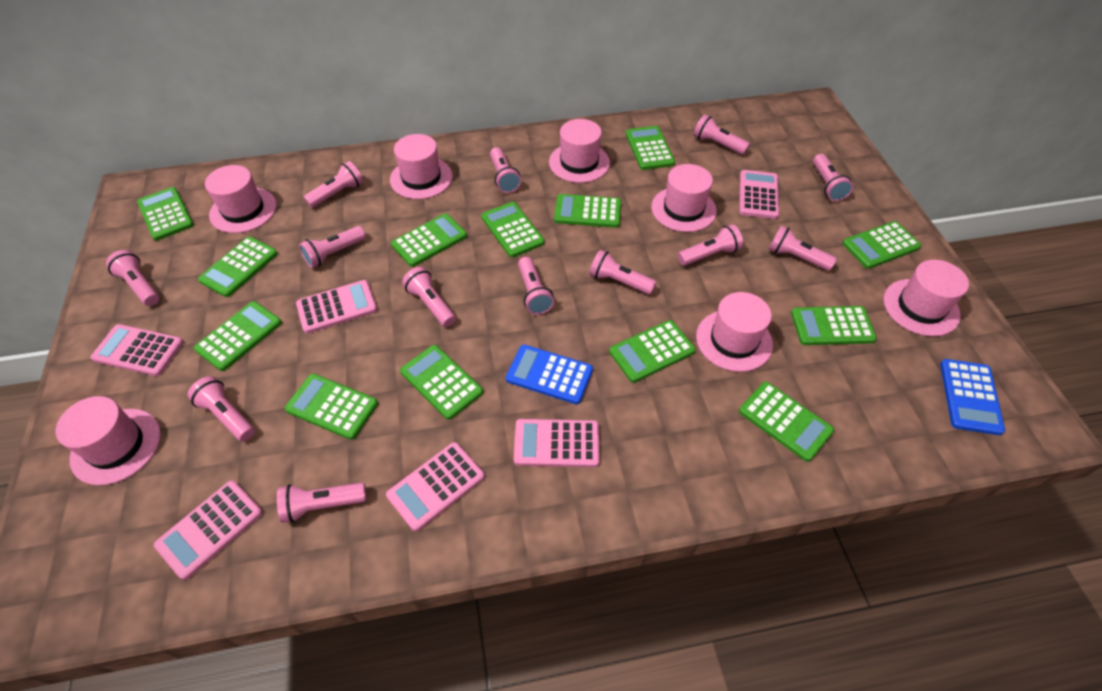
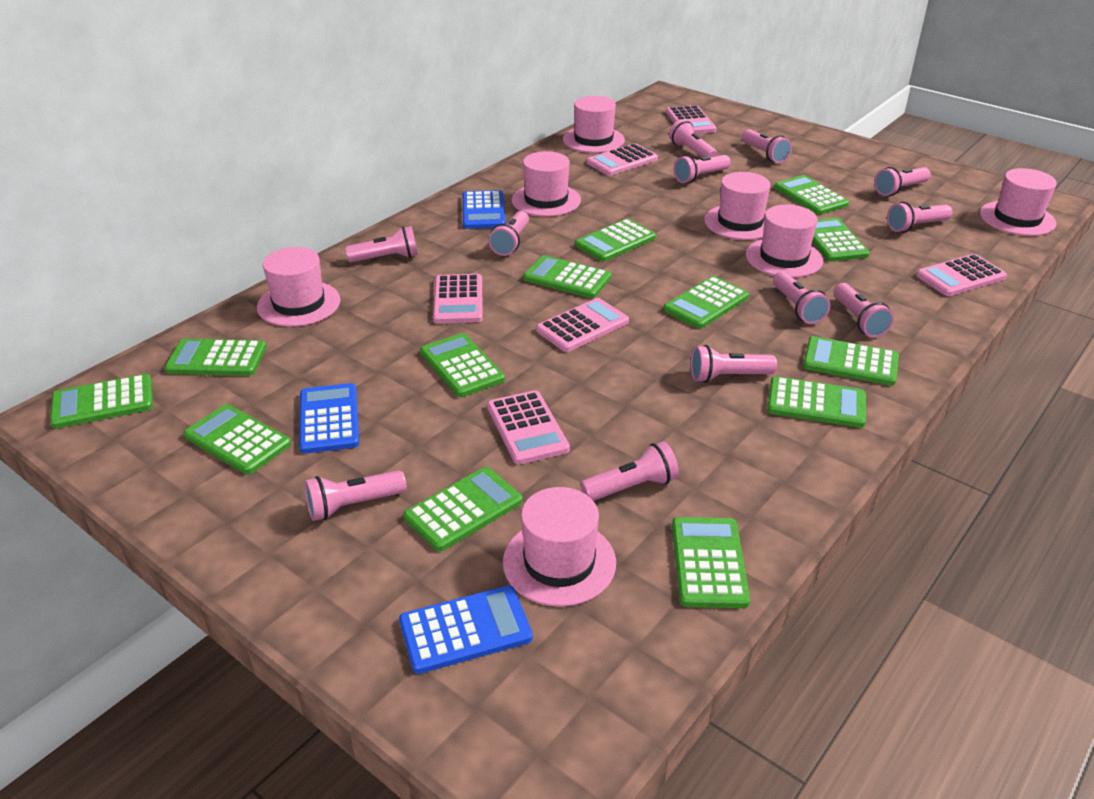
blue calculator: [506,345,593,404] [940,359,1005,435] = 2 -> [299,383,359,454] [399,585,533,674] [463,190,506,229] = 3
pink flashlight: [106,250,159,306] [187,376,255,441] [277,482,366,523] [299,226,366,268] [304,161,364,208] [402,267,456,327] [490,147,521,193] [518,257,554,315] [589,250,656,295] [678,224,743,266] [693,114,750,155] [768,225,837,271] [813,154,853,201] = 13 -> [304,470,407,521] [345,226,418,262] [488,211,529,256] [581,441,679,501] [669,119,718,158] [673,155,731,183] [690,345,777,383] [742,129,792,163] [773,271,831,324] [833,283,894,338] [874,167,931,196] [887,202,952,232] = 12

